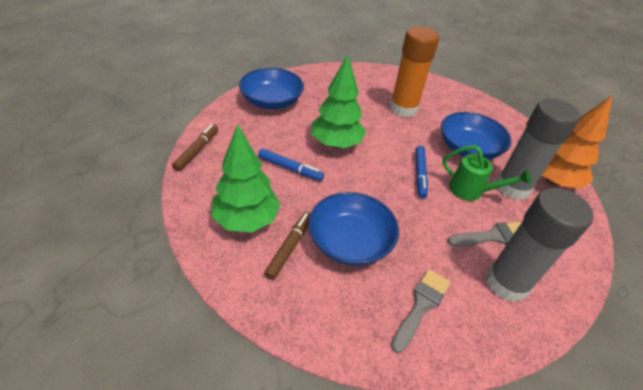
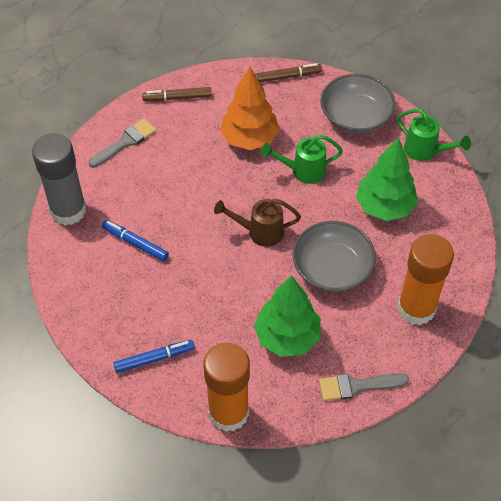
blue bowl: [239,68,304,109] [308,192,399,266] [441,112,512,160] = 3 -> none = 0
brown watering can: none = 0 -> [214,199,301,247] = 1
green watering can: [442,145,531,201] = 1 -> [261,135,343,184] [396,109,471,161] = 2
grey bowl: none = 0 -> [292,221,376,292] [320,74,395,134] = 2
grey glue stick: [486,188,594,302] [496,98,580,200] = 2 -> [32,133,86,225] = 1
orange glue stick: [389,26,440,117] = 1 -> [203,343,250,432] [398,234,454,325] = 2

